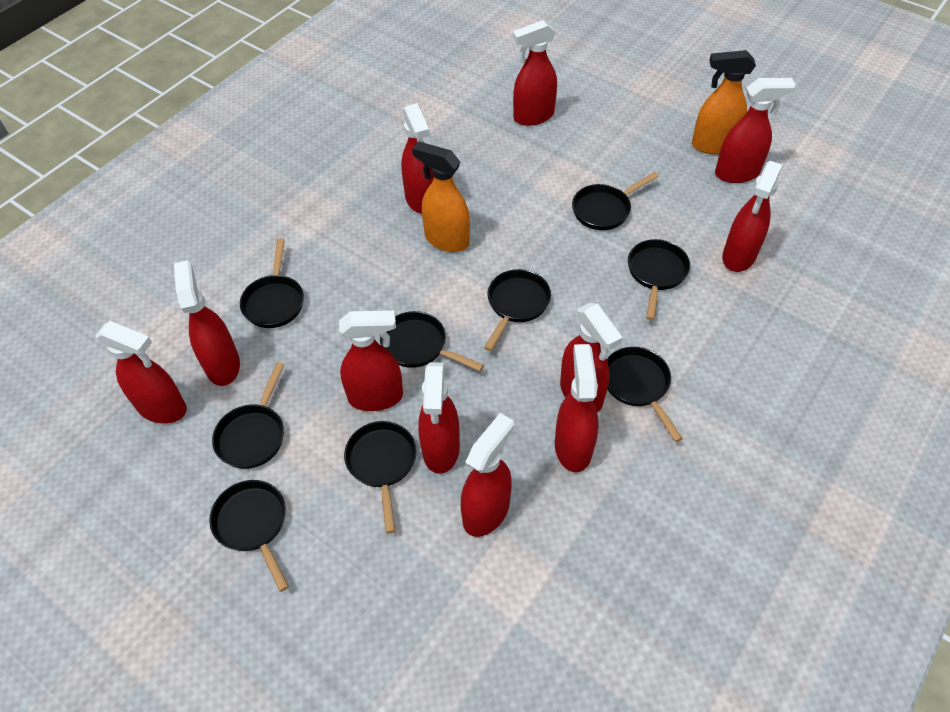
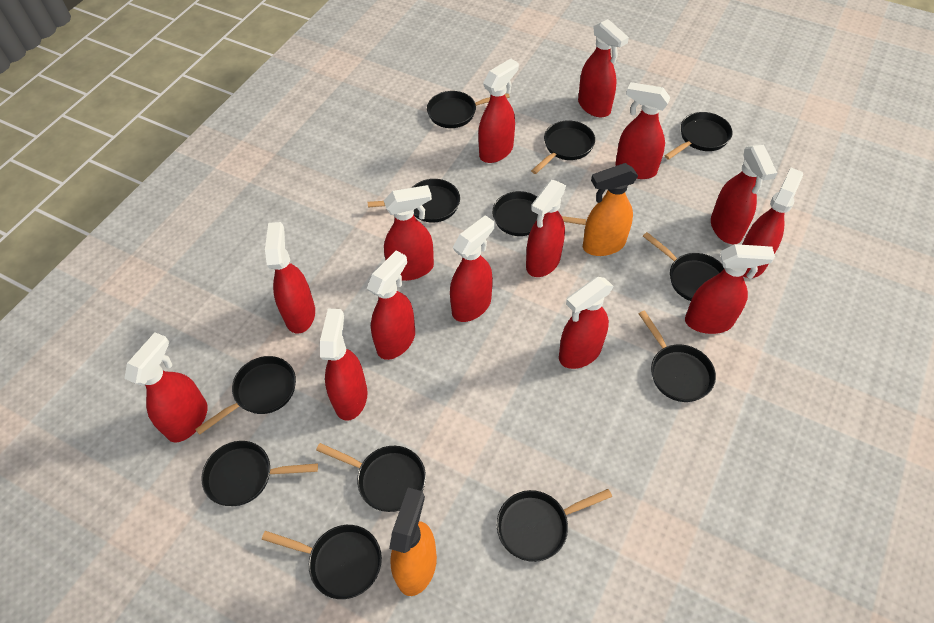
black pan: [209,480,289,592] [212,362,285,469] [240,238,304,328] [344,421,417,533] [380,311,484,371] [484,269,551,351] [572,172,659,230] [607,347,683,442] [628,239,690,320] = 9 -> [195,356,296,435] [201,441,318,506] [262,525,382,599] [316,443,426,512] [368,179,460,223] [427,91,510,128] [492,191,586,236] [497,489,612,562] [531,120,595,174] [639,310,716,402] [643,232,724,301] [664,112,733,160] = 12
red spray bottle: [96,321,187,423] [174,260,240,386] [339,310,403,411] [401,103,434,214] [418,362,460,474] [461,413,514,537] [512,20,557,126] [555,344,599,472] [560,303,623,412] [715,78,796,183] [722,161,783,272] = 11 -> [124,332,208,443] [265,222,315,334] [320,309,368,421] [367,251,415,360] [384,185,434,281] [450,215,495,322] [478,59,519,163] [526,180,566,277] [559,277,613,369] [578,19,629,117] [615,82,671,179] [685,244,775,334] [711,145,777,244] [742,168,803,278] = 14

